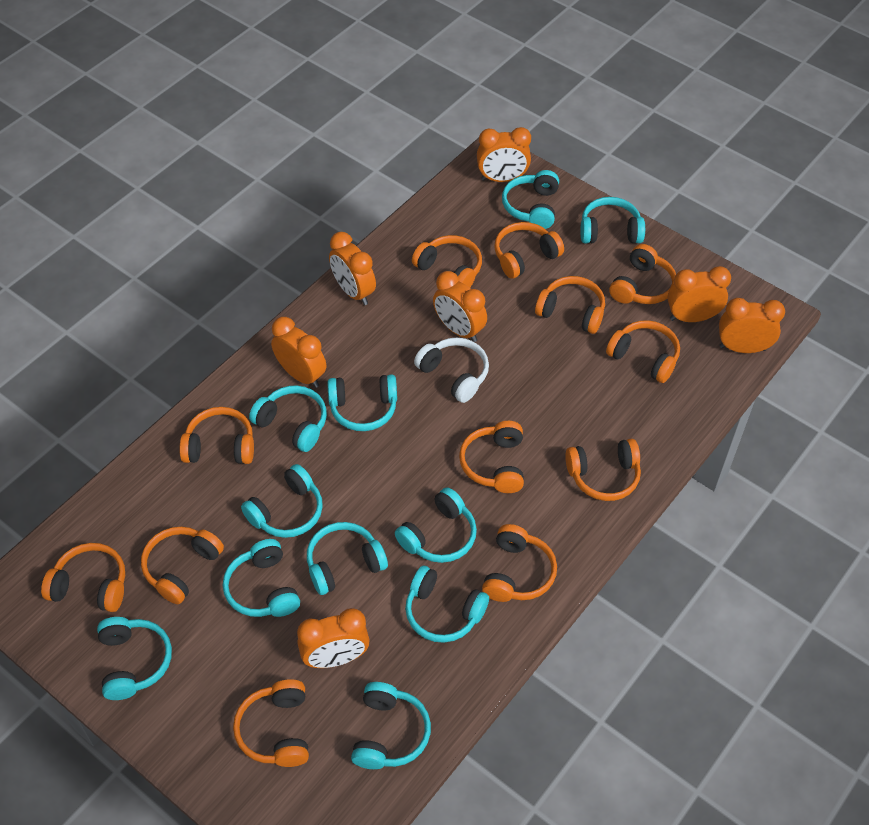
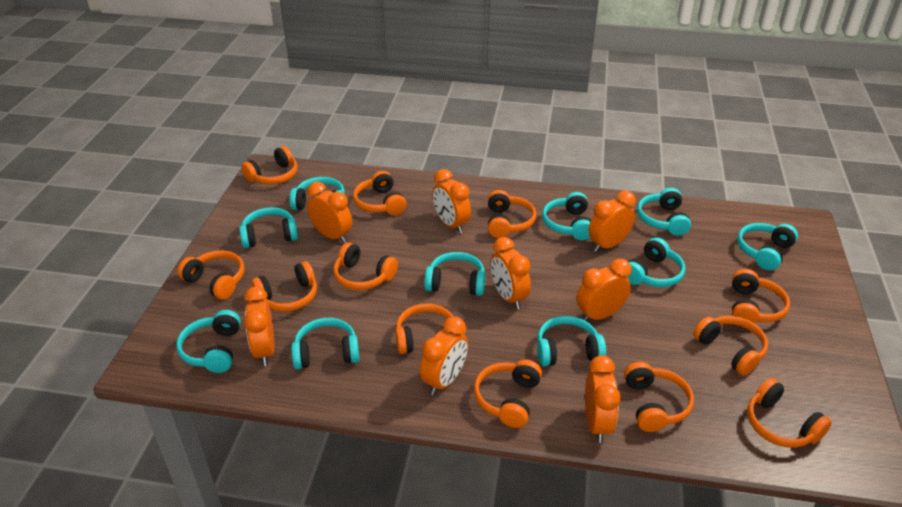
orange clock: [271,317,326,388] [297,608,370,668] [329,232,376,305] [433,271,487,342] [477,127,531,182] [667,266,731,322] [719,298,785,353] = 7 -> [244,286,275,366] [307,182,352,243] [420,316,468,395] [432,169,471,233] [490,237,531,309] [577,259,632,321] [585,355,621,443] [588,191,636,252] = 8
turquoise headphones: [97,617,172,700] [223,539,300,617] [241,464,323,538] [249,385,327,452] [307,522,388,595] [328,374,397,431] [351,682,431,769] [395,487,477,563] [405,566,489,643] [502,170,559,229] [580,197,645,243] = 11 -> [176,310,241,373] [239,207,298,248] [289,177,345,210] [291,318,360,369] [424,252,485,296] [537,316,606,366] [542,192,591,240] [626,237,685,287] [637,188,691,236] [737,223,798,270] = 10
white headphones: [414,337,489,403] = 1 -> none = 0

